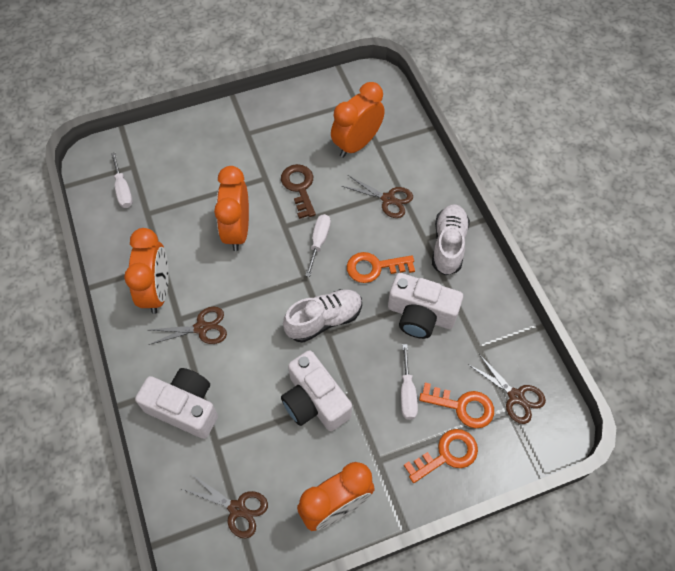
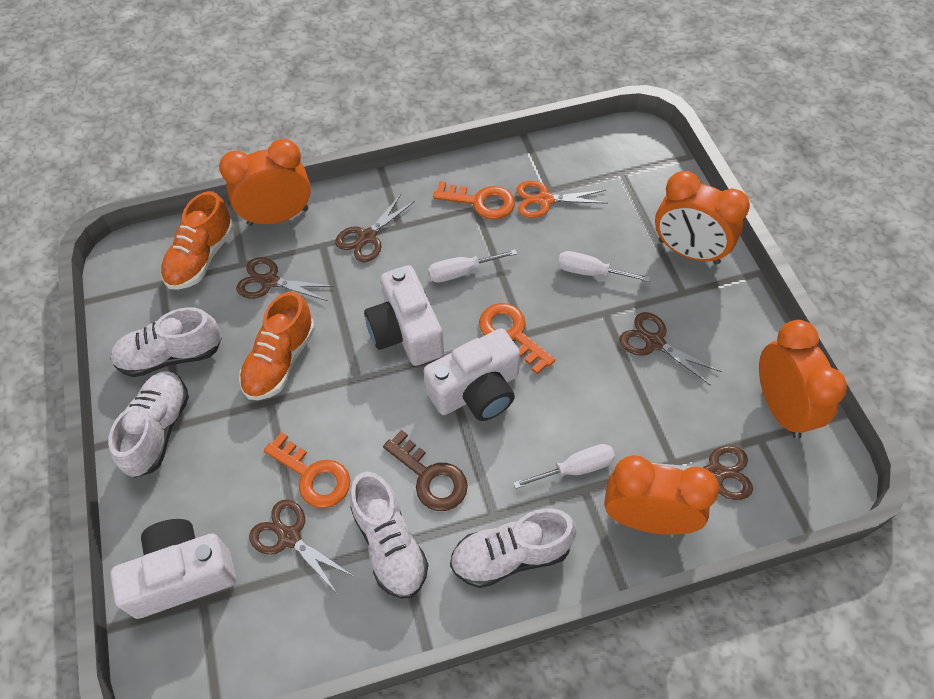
brown scissors: [148,307,227,345] [182,474,268,539] [342,175,413,218] [469,354,546,424] = 4 -> [236,257,335,301] [249,500,353,593] [335,194,415,262] [619,312,721,386] [651,446,753,500] = 5
orange scissors: none = 0 -> [517,181,608,218] = 1
orange shoe: none = 0 -> [161,191,234,290] [239,291,315,400] = 2
white shoe: [283,289,362,343] [432,204,470,275] = 2 -> [108,371,189,478] [110,307,222,377] [350,472,429,598] [450,508,576,588] = 4

